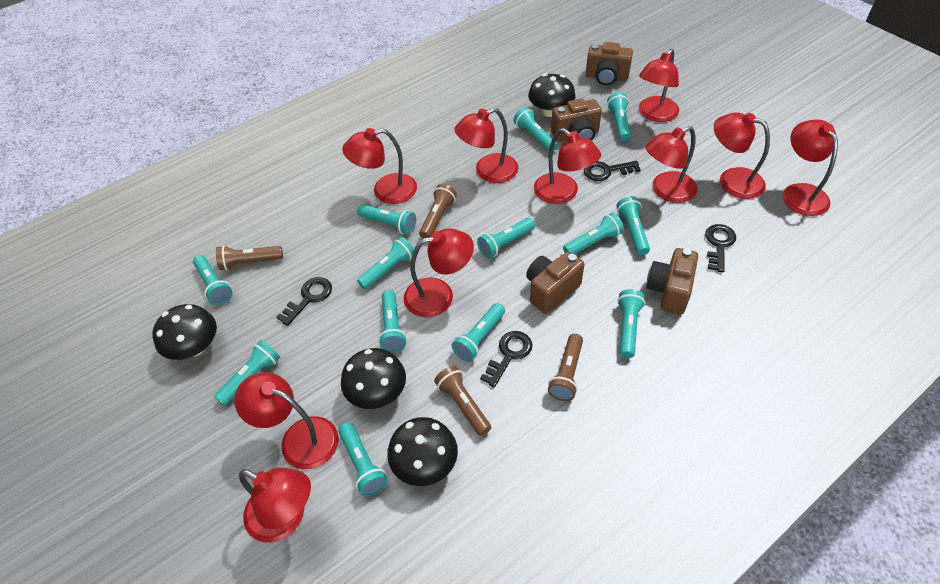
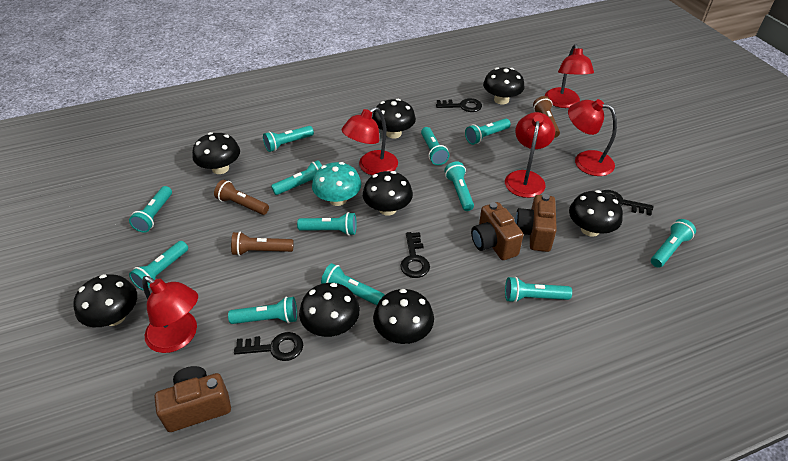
black mushroom: [152,304,217,360] [341,348,406,409] [387,417,458,486] [528,74,576,117] = 4 -> [73,274,137,327] [192,132,240,174] [299,283,360,337] [363,171,413,215] [372,98,416,138] [373,289,434,344] [483,67,525,104] [569,190,623,237] = 8
brown camera: [526,251,584,314] [551,98,602,141] [586,42,633,85] [646,248,698,315] = 4 -> [155,366,231,432] [471,202,523,260] [515,194,557,252] = 3
brown flashlight: [216,245,283,271] [419,184,457,238] [434,366,491,436] [548,334,583,401] = 4 -> [214,180,269,215] [231,232,294,256] [533,96,560,138] = 3
red lamp: [234,372,339,469] [239,468,311,543] [342,128,417,204] [404,229,474,317] [454,108,519,183] [534,128,601,204] [639,49,679,122] [645,126,698,203] [714,112,770,199] [783,119,838,216] = 10 -> [142,276,198,353] [342,107,398,175] [505,112,555,198] [545,44,594,108] [568,99,617,176] = 5
turquoise flashlight: [193,255,233,305] [214,340,280,406] [338,423,388,497] [357,204,416,234] [357,237,414,289] [378,290,407,352] [451,303,505,361] [477,218,535,258] [513,107,558,151] [563,213,624,254] [607,92,631,141] [616,196,650,255] [617,289,645,358] = 13 -> [129,186,172,233] [129,241,188,291] [228,297,297,324] [263,126,314,152] [271,160,322,195] [297,212,357,236] [321,263,384,305] [421,127,449,165] [444,162,474,211] [465,118,511,145] [505,277,572,303] [651,219,696,268] = 12
turquoise mushroom: none = 0 -> [312,162,361,206] = 1

